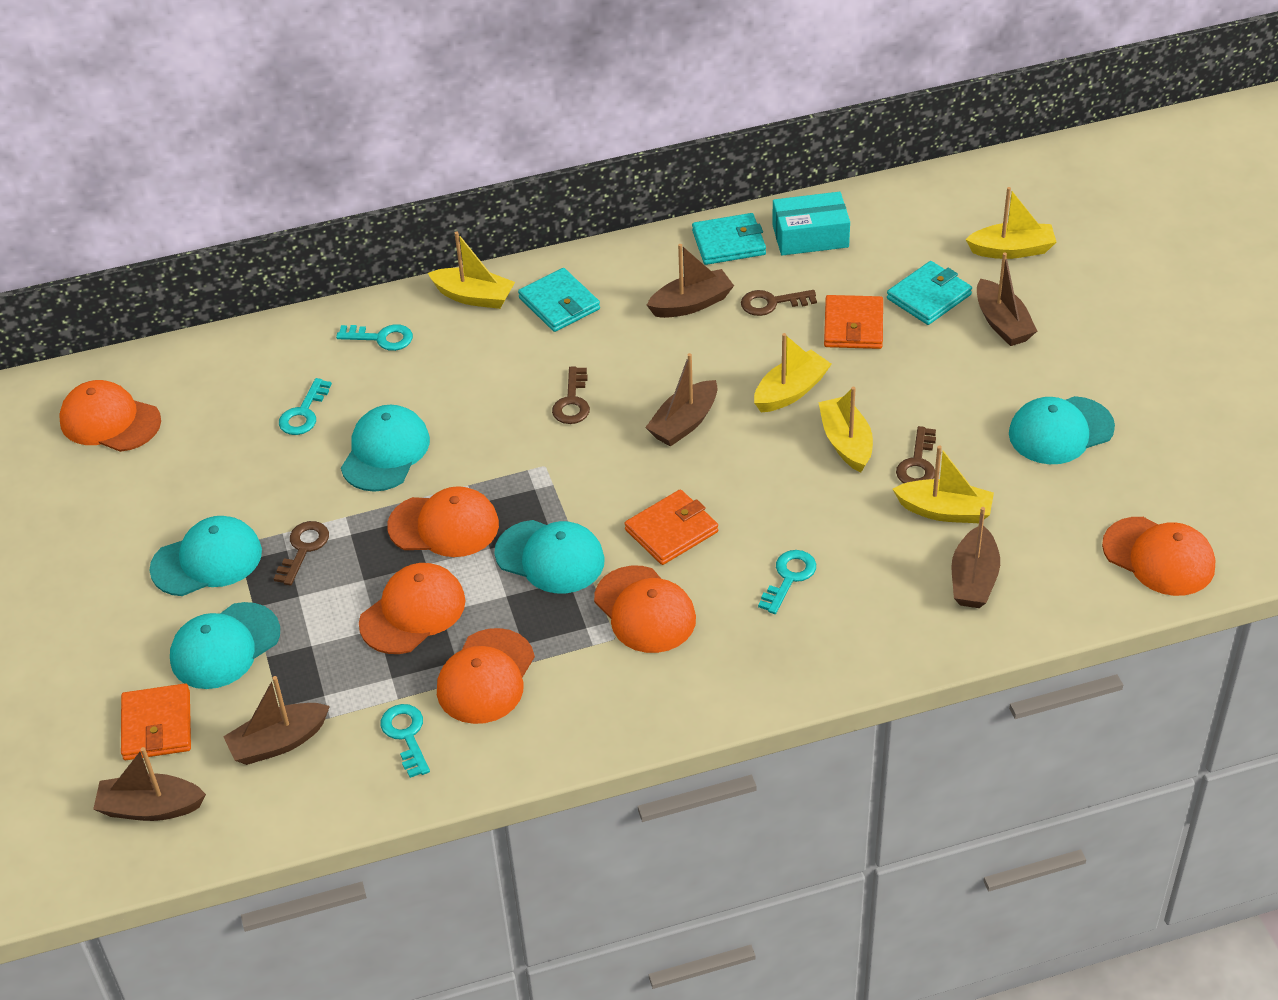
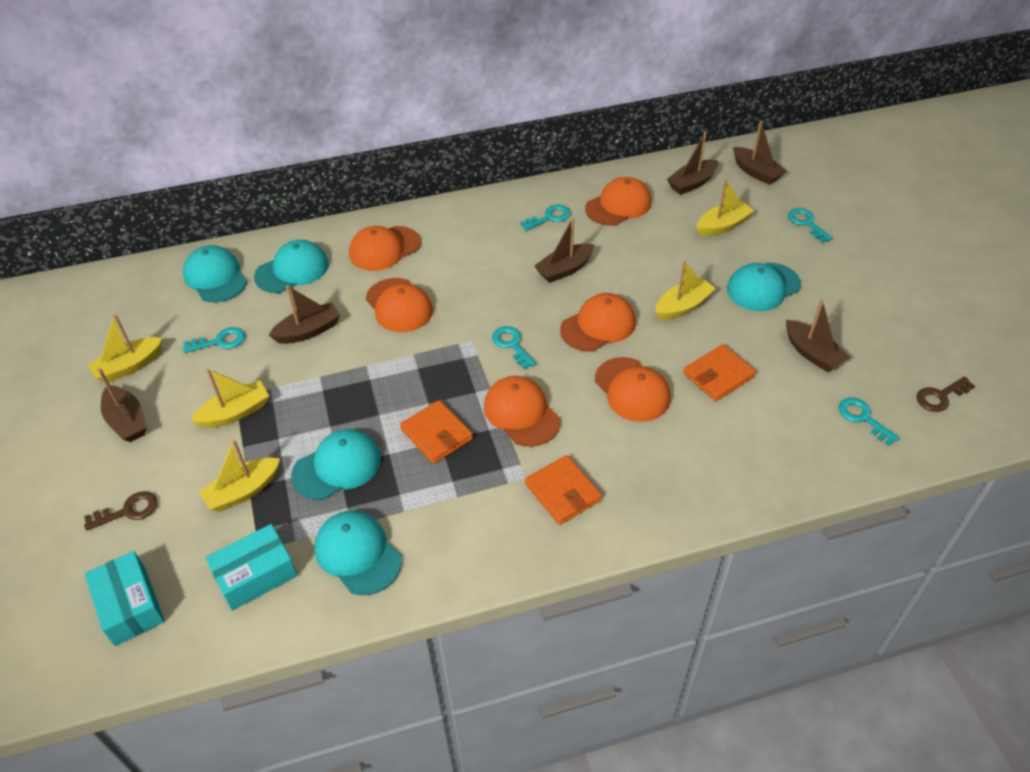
brown key: [274,521,329,586] [552,367,590,424] [741,290,817,316] [896,426,936,483] = 4 -> [84,491,157,531] [917,377,975,412] = 2
turquoise box: [772,192,850,255] = 1 -> [84,551,165,646] [205,524,297,610] = 2
turquoise key: [279,378,332,435] [336,324,413,351] [381,704,430,778] [758,550,816,614] = 4 -> [183,327,245,353] [492,326,537,370] [520,204,571,231] [788,208,833,243] [839,397,900,446] = 5
turquoise wallet: [518,268,600,332] [692,213,766,265] [887,261,972,325] = 3 -> none = 0

